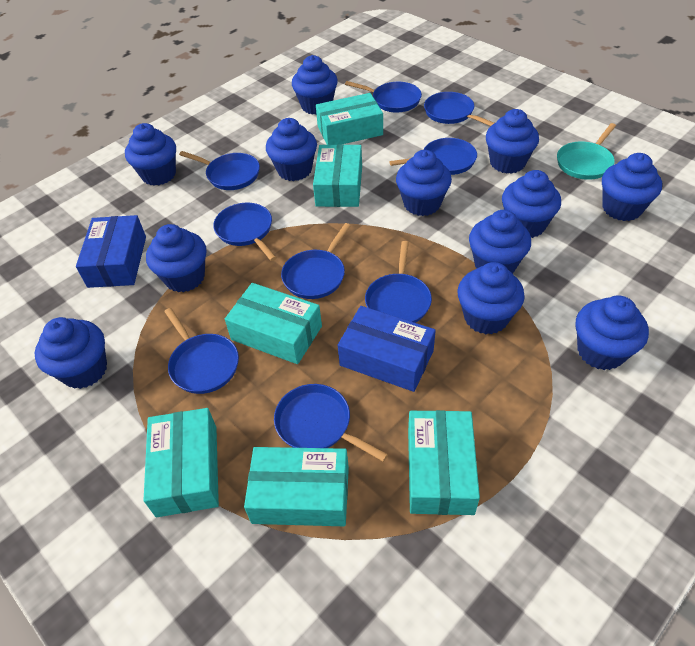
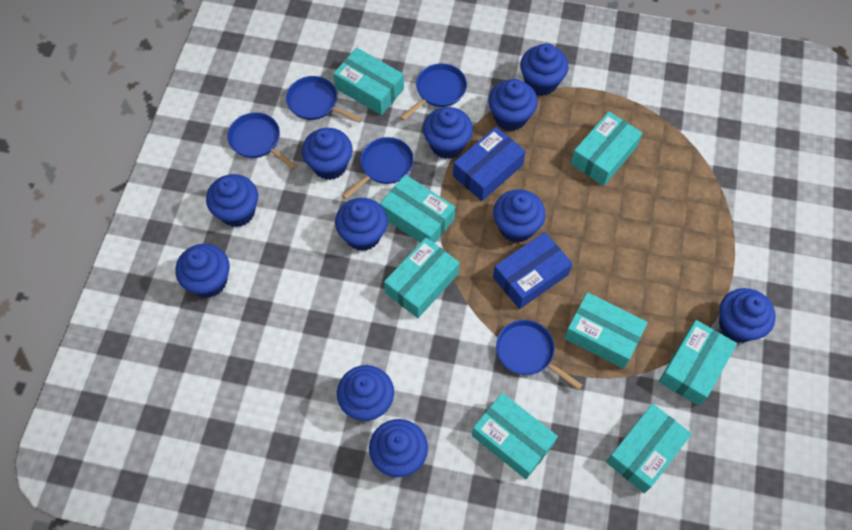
blue cupcake: [35,317,107,389] [125,123,176,186] [146,224,206,292] [266,118,317,181] [292,55,338,115] [396,150,452,216] [458,262,525,335] [469,210,531,274] [486,109,539,174] [502,170,561,238] [575,296,649,370] [602,153,662,221] = 12 -> [175,244,230,298] [206,174,258,227] [302,128,353,180] [335,198,388,251] [337,365,394,421] [369,419,428,477] [423,107,473,159] [488,79,538,131] [493,189,546,243] [520,43,568,96] [719,288,776,343] = 11
blue pan: [164,308,239,394] [179,151,260,190] [213,203,277,261] [274,384,388,462] [281,223,351,299] [345,81,422,113] [365,241,432,323] [389,138,477,175] [424,92,494,126] = 9 -> [227,112,297,170] [286,76,362,123] [342,137,414,199] [400,63,467,121] [496,320,582,390] = 5
turquoise box: [144,408,219,517] [225,283,322,364] [244,447,349,526] [313,144,362,207] [316,93,383,145] [408,410,480,515] = 6 -> [333,48,404,115] [380,175,455,243] [384,237,460,318] [472,393,558,479] [564,292,648,369] [571,112,642,186] [606,403,692,493] [659,320,737,406] = 8
turquoise pan: [557,123,616,180] = 1 -> none = 0

